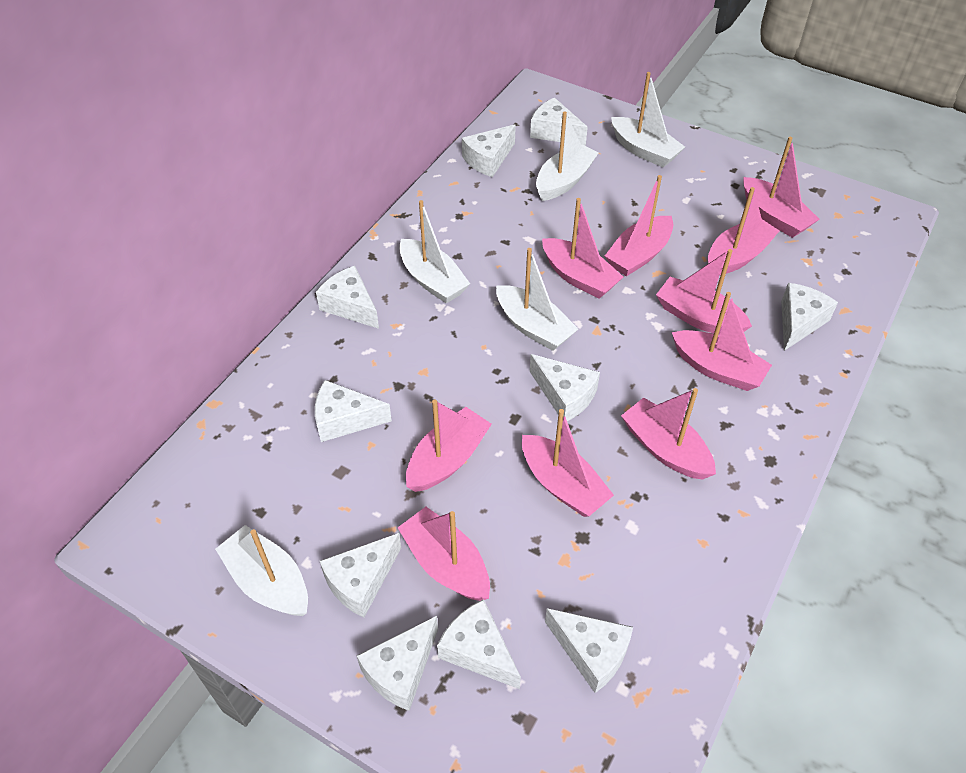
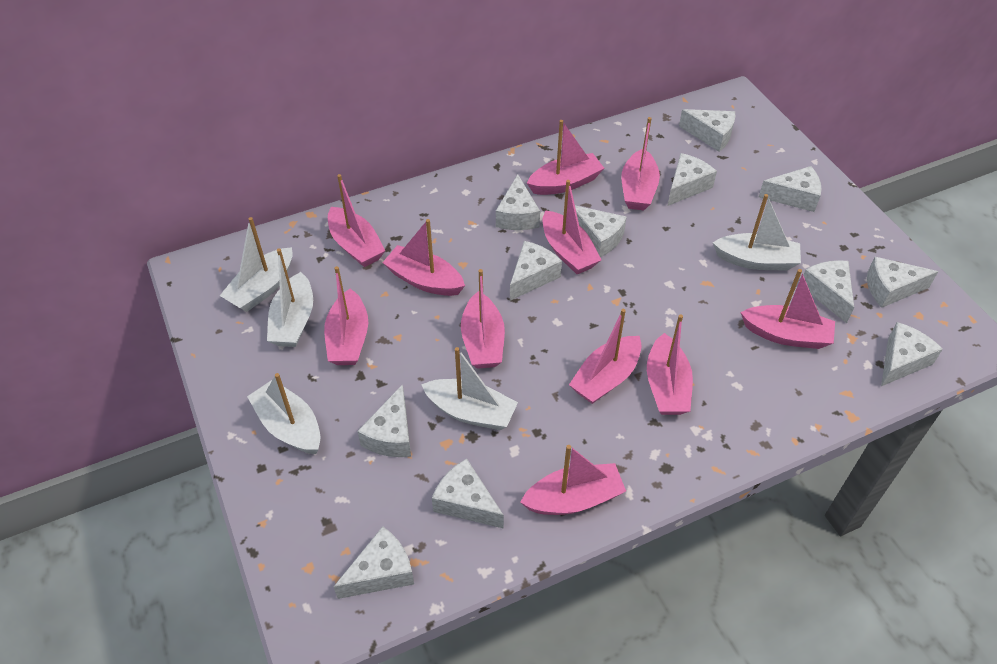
pink boat: [397,507,490,601] [406,400,492,492] [522,409,614,517] [542,198,623,299] [605,175,673,277] [621,388,716,480] [656,249,752,335] [672,292,772,391] [708,187,780,275] [743,137,820,238] = 10 -> [324,266,368,365] [328,174,385,267] [382,219,465,296] [461,269,505,369] [520,445,626,515] [527,120,604,195] [543,180,602,274] [569,309,641,404] [621,117,660,210] [647,314,693,415] [740,269,835,349] = 11
white cheese: [315,380,392,442] [316,266,379,329] [320,533,401,618] [356,616,438,711] [437,599,521,689] [462,124,516,177] [530,98,588,146] [530,354,600,421] [545,608,633,693] [781,283,838,351] = 10 -> [334,526,414,599] [357,384,411,457] [432,459,504,529] [496,174,540,230] [510,241,562,301] [575,206,627,257] [668,153,717,206] [679,109,735,152] [759,166,822,212] [803,260,854,323] [867,257,938,308] [881,322,943,386] = 12

